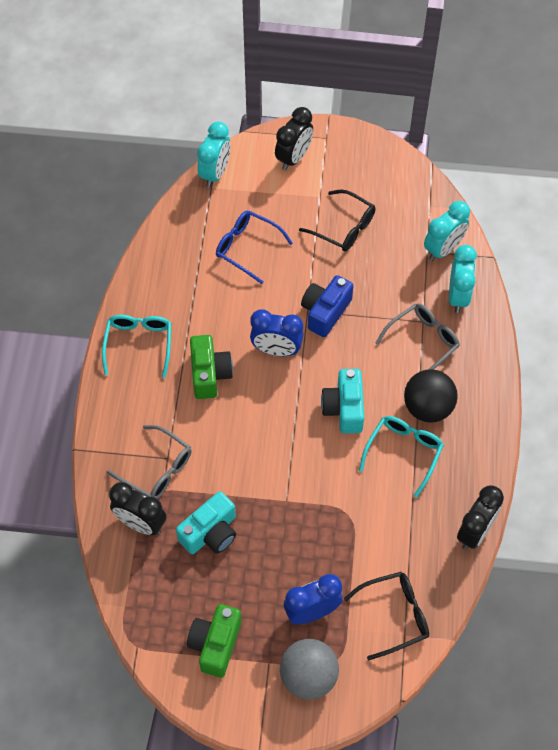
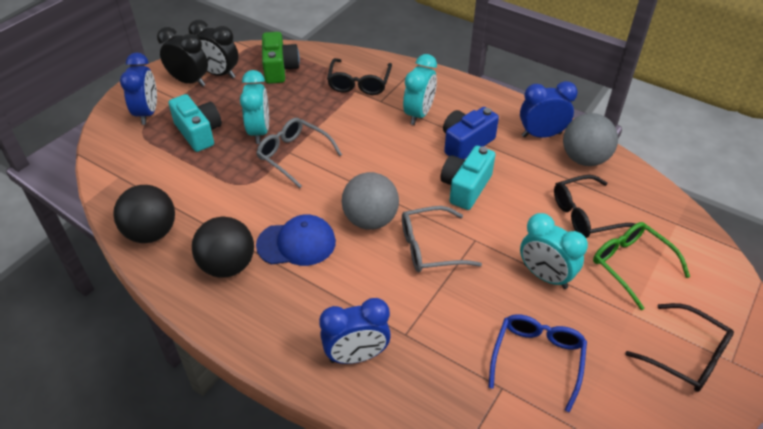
black ball: [404,369,458,423] = 1 -> [113,185,175,243] [192,216,254,278] = 2
black clock: [109,482,166,535] [275,107,313,171] [457,485,504,550] = 3 -> [157,27,208,87] [189,20,239,79] = 2
black glasses: [299,189,376,252] [344,572,429,660] = 2 -> [327,58,392,95] [554,175,635,238] [625,303,734,392] = 3
blue cap: none = 0 -> [256,214,336,266] = 1
blue clock: [250,309,304,356] [284,574,343,625] = 2 -> [120,52,157,125] [319,298,391,364] [520,81,578,138] = 3
green camera: [187,604,242,677] [190,335,233,399] = 2 -> [262,32,300,84] = 1
green glasses: none = 0 -> [593,222,690,310] = 1
grey ball: [280,639,339,700] = 1 -> [342,172,399,230] [563,113,618,166] = 2
turquoise glasses: [102,315,171,378] [359,416,444,498] = 2 -> none = 0

